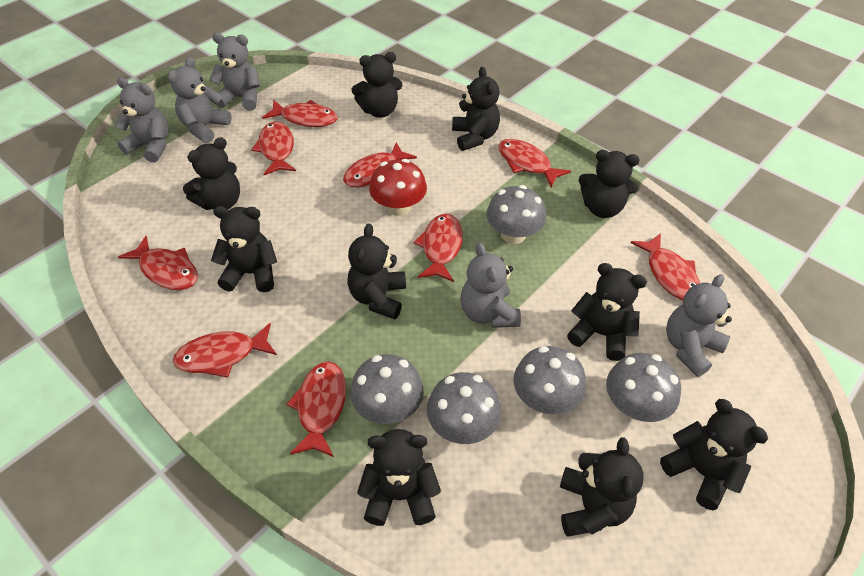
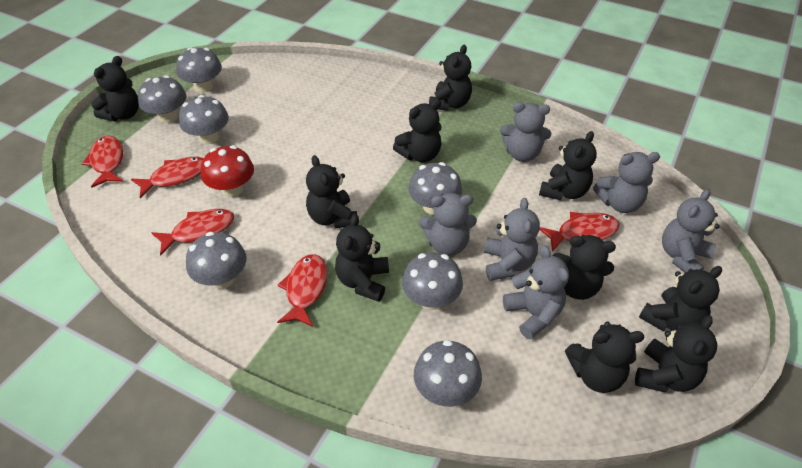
grey mushroom: [350,354,424,424] [427,372,501,444] [486,185,546,244] [514,346,586,415] [606,353,681,422] = 5 -> [138,75,186,123] [176,47,222,93] [179,95,229,145] [186,232,247,289] [402,252,463,310] [408,162,462,215] [414,340,482,407] = 7
grey teddy bear: [115,77,169,162] [168,57,232,143] [209,33,260,111] [460,243,521,328] [666,274,732,377] = 5 -> [419,193,477,256] [484,198,540,281] [500,102,551,162] [503,245,569,340] [593,152,660,213] [662,189,720,273] = 6
red fish: [118,236,198,290] [173,323,277,378] [251,122,296,175] [262,100,338,127] [286,361,346,457] [343,142,417,188] [414,214,463,282] [498,139,571,187] [630,233,700,300] = 9 -> [82,136,123,187] [131,157,204,198] [152,209,234,256] [277,254,327,327] [540,212,619,252] = 5

